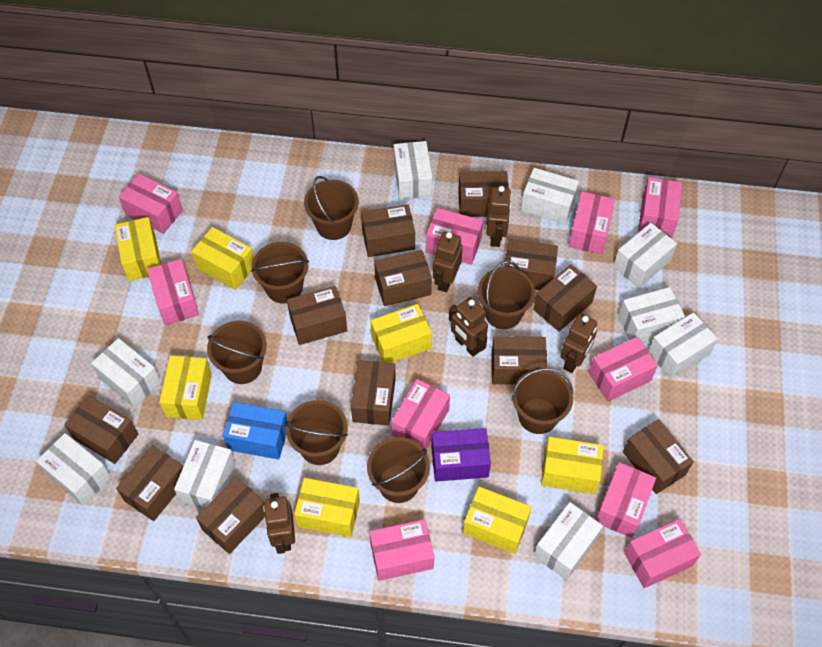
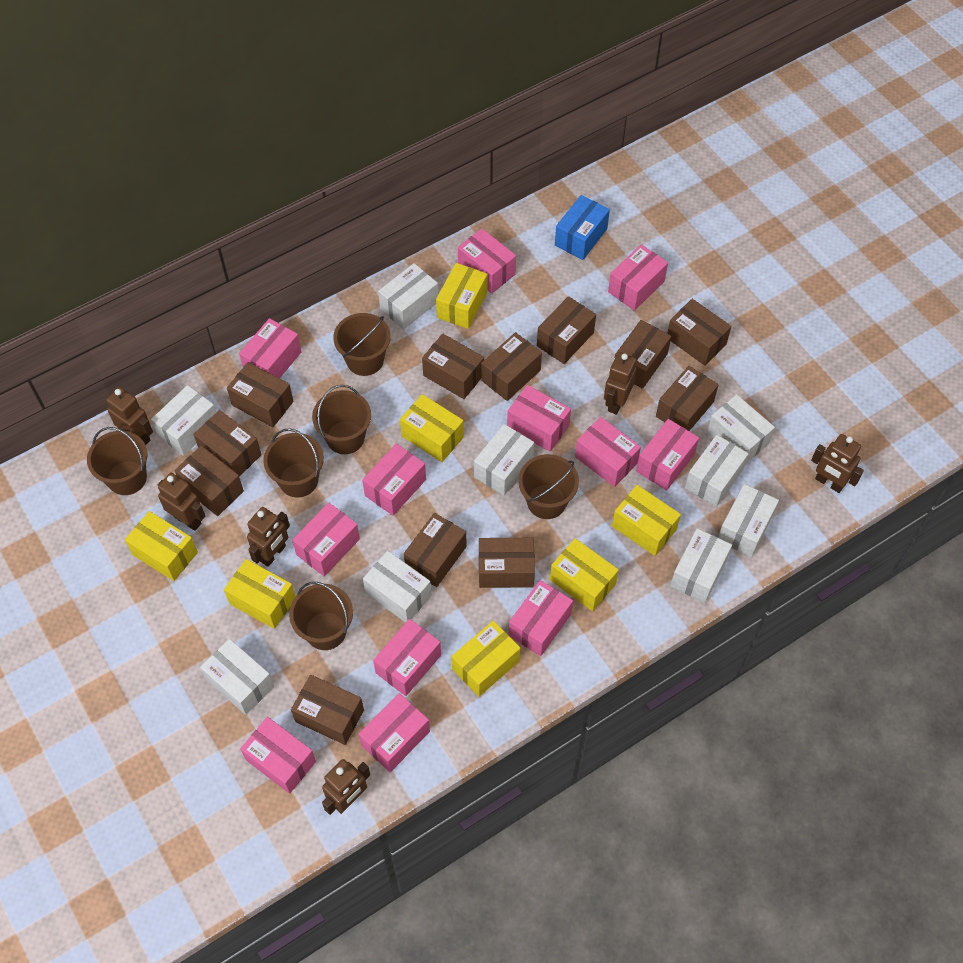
brown bucket: [207,321,267,384] [251,242,309,304] [285,400,348,465] [304,176,359,240] [367,437,430,503] [478,261,535,329] [512,368,574,434] = 7 -> [87,427,148,495] [263,428,324,497] [289,582,353,650] [312,385,371,454] [333,313,391,376] [518,454,579,519] = 6
brown robot: [263,493,295,554] [433,232,463,292] [449,297,488,357] [486,186,512,247] [560,313,597,373] = 5 -> [106,387,153,445] [158,473,205,531] [247,507,290,567] [322,759,370,815] [604,352,637,415] [811,434,864,493] = 6
pink box: [119,174,183,234] [147,259,199,325] [369,519,434,581] [391,379,450,449] [426,208,483,265] [569,192,615,254] [589,337,658,401] [596,462,656,538] [624,519,701,588] [638,177,682,238] = 10 -> [239,318,302,378] [240,717,316,794] [292,503,360,576] [358,693,430,772] [362,443,426,516] [373,619,441,696] [458,228,516,294] [507,385,571,452] [509,580,573,656] [575,417,641,487] [608,244,668,311] [636,419,699,490] = 12
purple box: [431,428,491,482] = 1 -> none = 0

